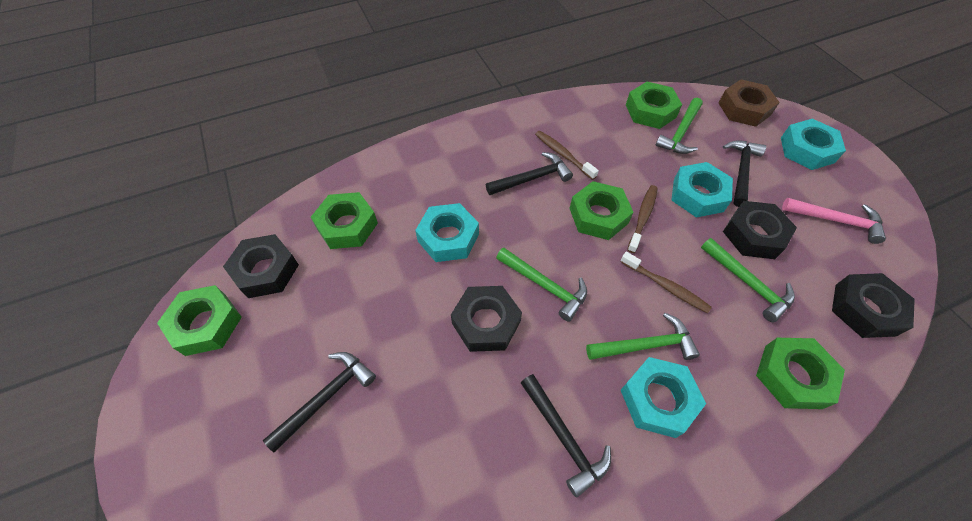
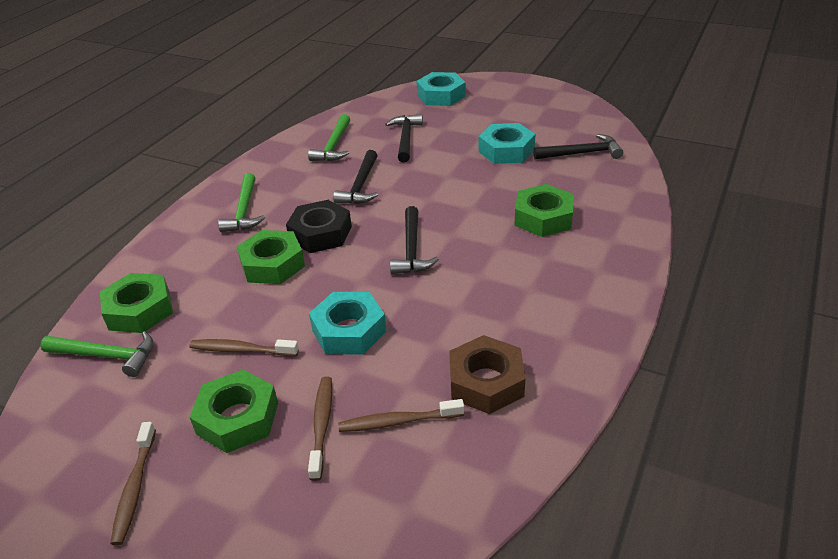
black nut: [223,234,299,298] [451,286,522,352] [723,201,797,259] [832,273,915,338] = 4 -> [286,200,352,253] = 1
brown toothbrush: [535,131,599,180] [620,252,712,313] [627,185,658,253] = 3 -> [110,422,156,546] [189,339,299,356] [308,376,332,481] [338,399,464,432] = 4
green hammer: [496,248,587,322] [586,313,700,360] [655,98,703,154] [701,238,795,322] = 4 -> [40,331,153,377] [218,173,265,232] [308,114,350,161] = 3
green nut: [157,285,242,356] [311,192,378,249] [569,181,633,240] [626,82,682,129] [756,338,845,409] = 5 -> [100,273,173,333] [189,370,278,453] [237,230,305,284] [514,184,574,237] = 4
pink hammer: [782,198,886,244] = 1 -> none = 0
turquoise nut: [415,203,479,262] [621,357,706,438] [671,162,733,218] [781,119,846,170] = 4 -> [309,292,387,355] [417,72,466,106] [479,123,535,164] = 3

